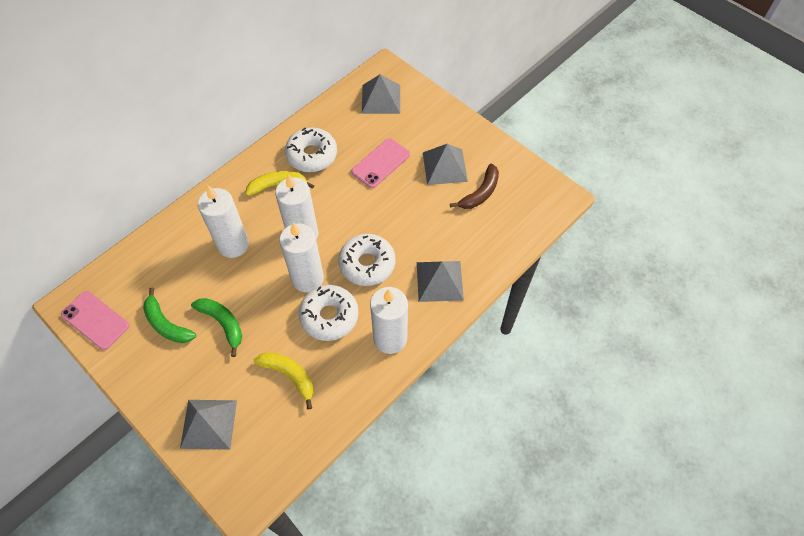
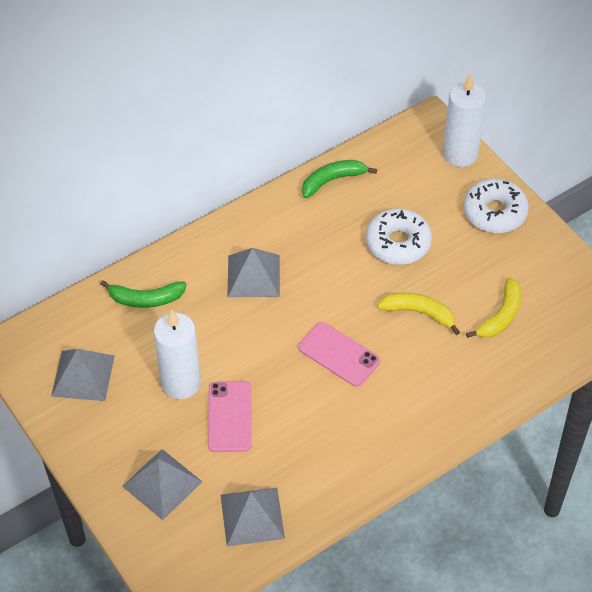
brown banana: [450,163,499,209] = 1 -> none = 0
white candle: [198,185,249,258] [275,174,318,240] [279,222,324,292] [370,287,408,354] = 4 -> [154,310,201,399] [443,74,486,167] = 2
white donut: [285,128,337,172] [299,285,359,341] [338,234,396,286] = 3 -> [366,209,432,265] [463,179,529,233] = 2

